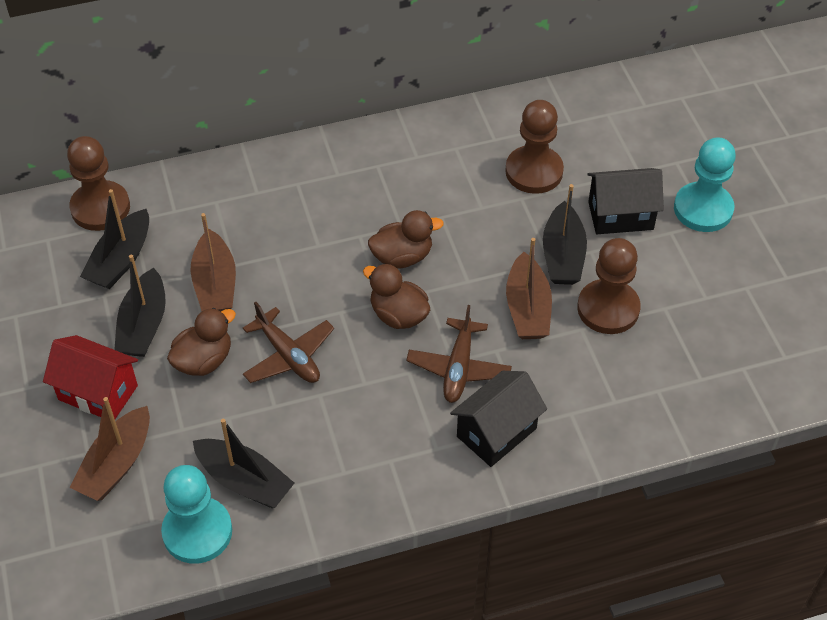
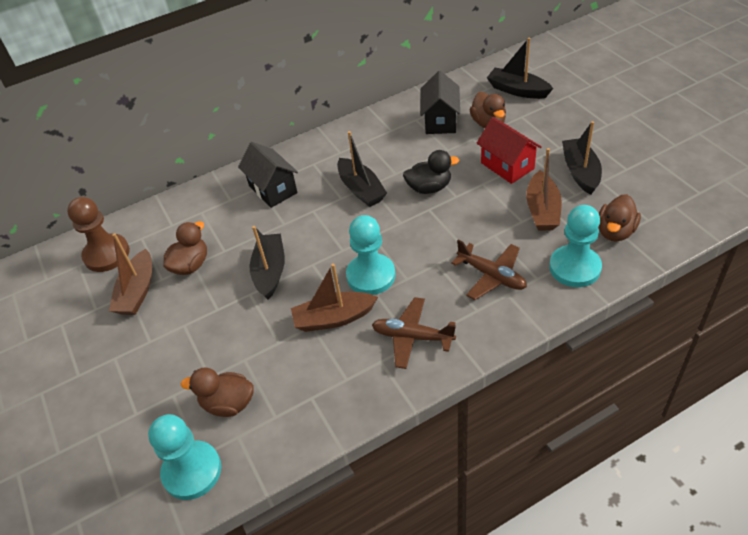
black duck: none = 0 -> [403,150,460,194] = 1
brown duck: [167,308,236,376] [363,263,430,329] [368,210,444,269] = 3 -> [163,221,207,275] [181,367,254,417] [470,92,506,128] [599,194,641,242] = 4
brown pawn: [67,136,130,231] [505,100,564,194] [577,238,641,334] = 3 -> [67,197,130,272] = 1
turquoise pawn: [161,465,232,564] [674,137,736,232] = 2 -> [148,414,221,500] [346,215,396,295] [549,205,602,287] = 3

